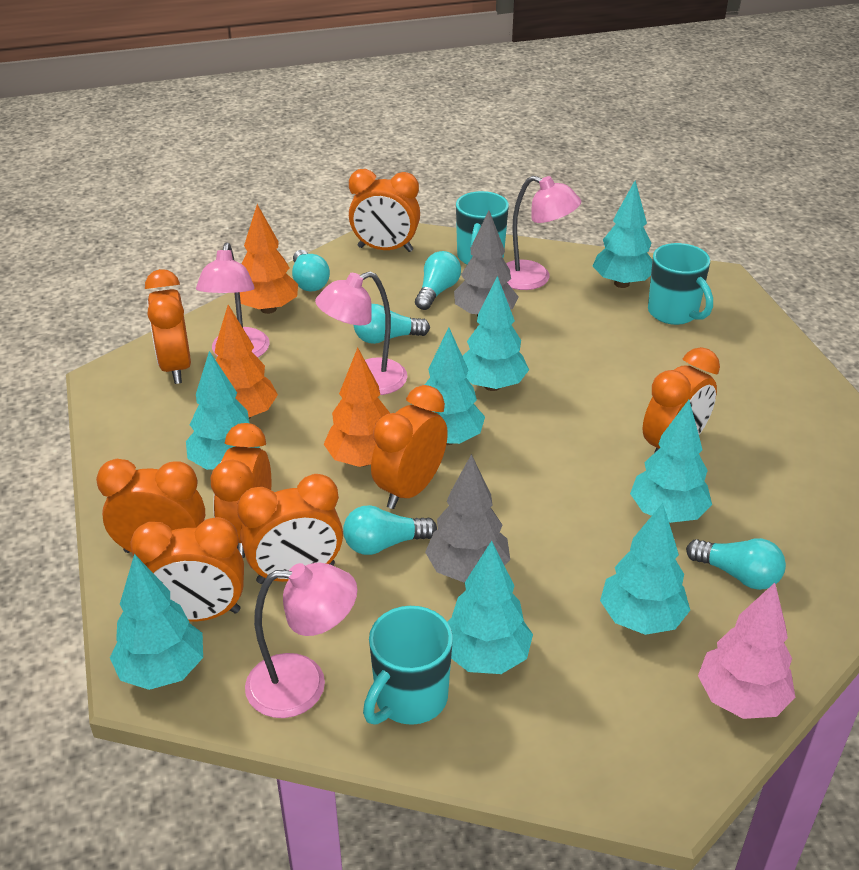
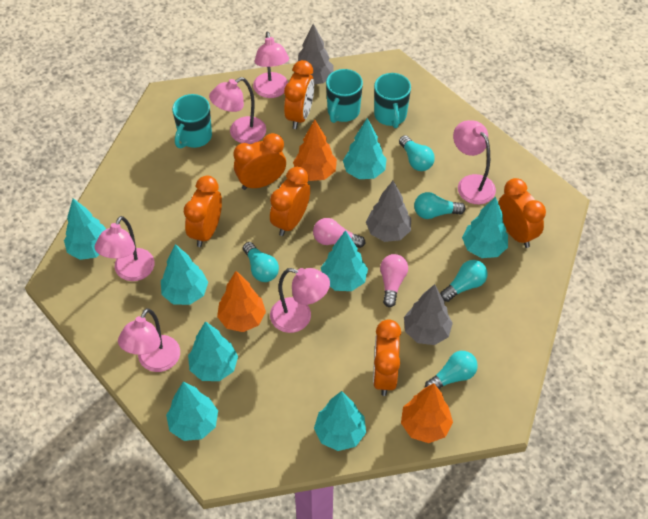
grey tree: [425,454,510,583] [454,210,519,317] = 2 -> [297,24,334,84] [366,181,411,242] [404,284,453,345] = 3
orange clock: [96,459,205,553] [130,517,244,622] [145,269,191,384] [211,423,271,558] [237,474,343,584] [349,169,420,252] [371,385,448,509] [643,347,720,453] = 8 -> [184,176,222,247] [233,133,286,190] [270,167,310,236] [284,60,314,129] [373,319,401,396] [498,178,546,248] = 6
pink lamp: [196,242,269,358] [245,562,357,718] [315,271,407,395] [506,176,581,290] = 4 -> [95,216,155,281] [118,308,180,372] [209,77,266,144] [253,32,289,98] [270,268,330,333] [453,120,496,204] = 6
pink light bulb: none = 0 -> [313,218,366,248] [380,254,408,307] = 2
pink tree: [698,583,795,719] = 1 -> none = 0

